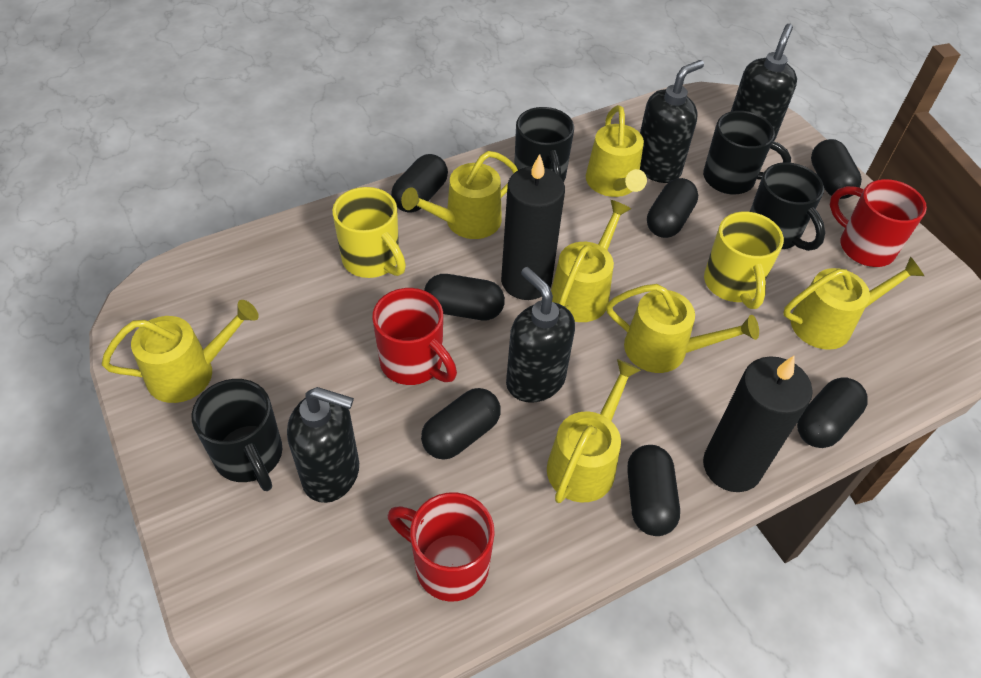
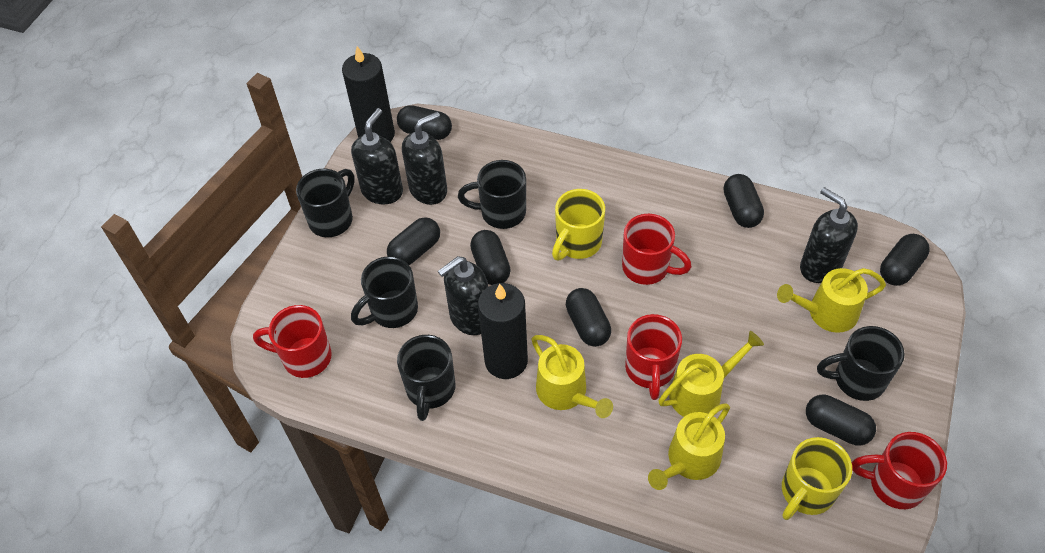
black mug: [192,379,282,491] [514,107,574,182] [703,111,791,194] [750,162,825,251] = 4 -> [296,169,355,237] [351,256,418,328] [397,335,455,421] [458,160,526,229] [817,326,905,401] = 5
red mug: [372,288,457,385] [388,492,495,602] [830,179,927,267] = 3 -> [253,305,332,378] [622,214,692,285] [625,314,682,400] [851,432,947,509] = 4
yellow watering can: [102,300,259,403] [401,151,518,239] [547,359,641,503] [551,200,631,322] [586,105,647,197] [606,284,759,373] [783,256,924,350] = 7 -> [531,335,613,418] [648,403,730,490] [659,331,764,417] [777,268,886,333] = 4

